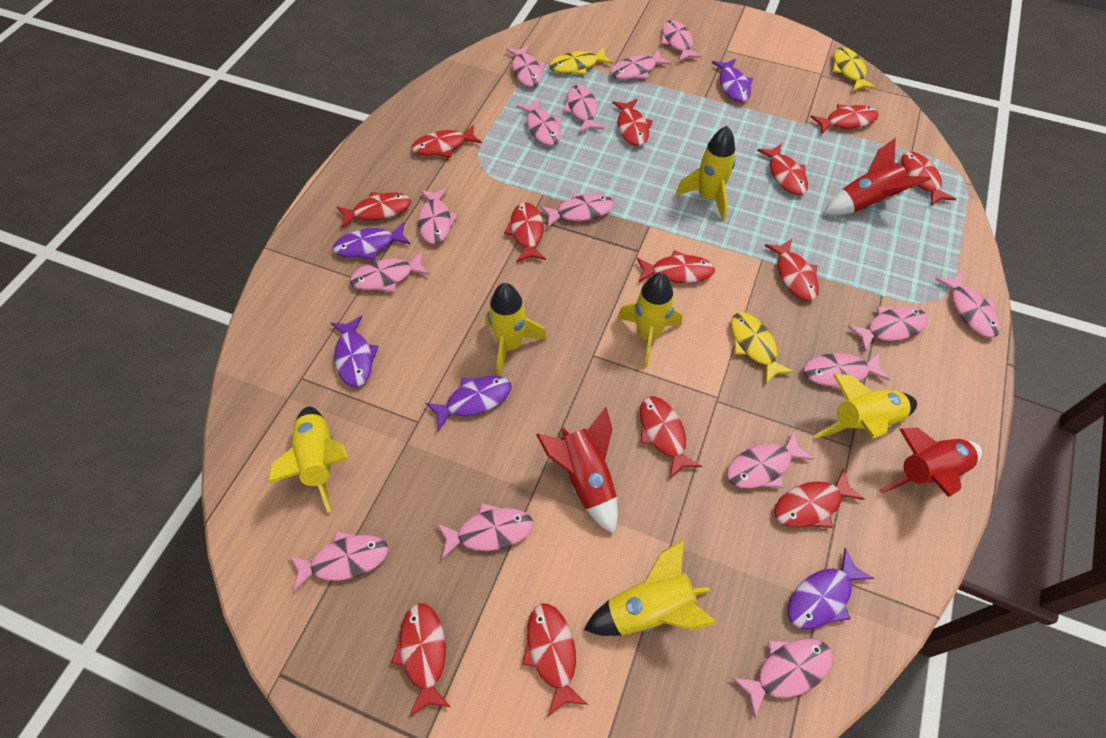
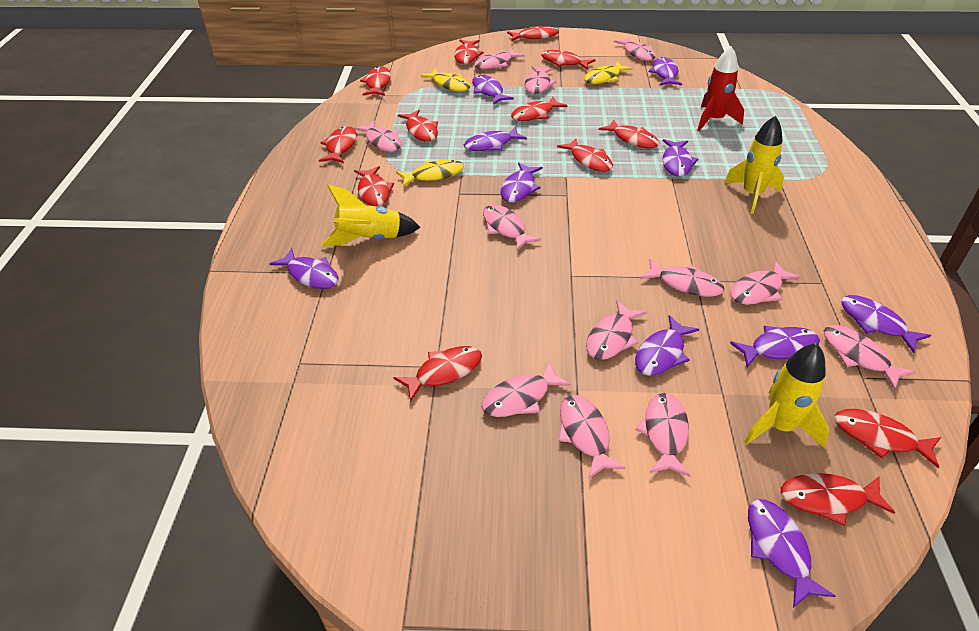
pink fish: [290,531,388,592] [350,252,430,292] [418,188,458,244] [437,503,533,559] [506,45,545,87] [517,99,561,146] [540,193,614,227] [563,85,604,133] [610,50,672,79] [661,20,702,62] [726,430,814,488] [732,638,833,718] [803,352,890,390] [847,306,928,352] [935,272,1000,337] = 15 -> [354,120,401,152] [474,48,525,69] [481,362,571,417] [483,205,541,250] [525,66,556,94] [558,395,626,479] [586,300,646,360] [614,37,656,61] [635,393,691,477] [640,259,724,297] [730,261,801,305] [824,325,916,390] = 12
purple fish: [331,316,379,387] [333,222,410,260] [425,376,512,431] [712,59,753,102] [788,548,874,629] = 5 -> [269,248,339,289] [464,126,527,151] [472,75,514,105] [500,162,543,203] [635,315,699,376] [648,57,682,85] [662,139,698,177] [730,326,820,367] [748,499,835,608] [841,295,931,353] = 10
red rocket: [536,407,618,534] [823,138,931,215] [879,428,982,497] = 3 -> [697,46,744,131] = 1
yellow rocket: [268,406,348,513] [485,283,547,376] [584,540,718,636] [617,272,682,367] [675,126,736,221] [814,374,917,438] = 6 -> [321,185,421,246] [724,115,784,214] [744,343,830,448] = 3

